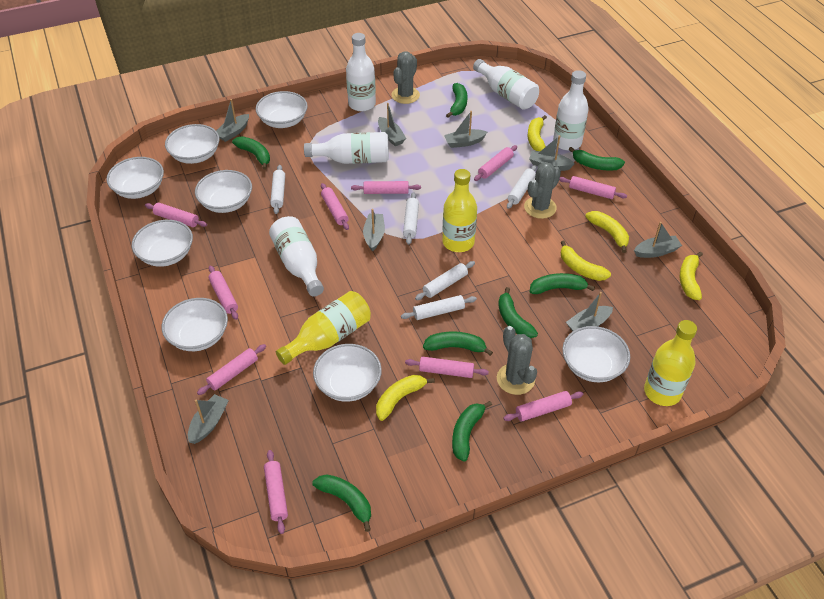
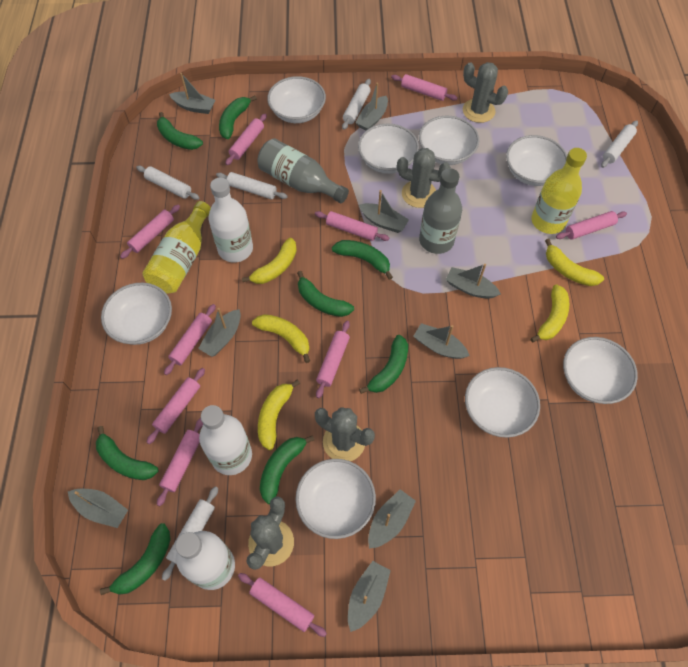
grey boat: [188,394,229,444] [216,99,249,142] [363,209,385,252] [378,103,406,146] [444,111,487,148] [529,135,575,171] [566,292,613,331] [634,222,682,258] = 8 -> [68,489,128,528] [169,73,216,114] [198,308,241,357] [348,561,391,632] [355,82,388,131] [359,190,409,233] [368,489,416,549] [413,323,470,359] [445,264,501,299] = 9
grey bottle: none = 0 -> [257,138,349,203] [419,168,462,254] = 2
grey cactus: [392,51,420,104] [497,326,537,395] [524,162,561,219] = 3 -> [247,497,294,570] [315,407,375,461] [397,148,451,208] [463,62,508,123] = 4
white bottle: [269,216,324,297] [304,132,389,164] [346,33,376,111] [473,59,539,109] [553,70,589,151] = 5 -> [175,531,235,590] [199,405,252,475] [209,178,253,263] = 3
yellow bottle: [276,291,371,365] [442,169,477,252] [644,320,697,406] = 3 -> [143,201,211,294] [531,148,587,234] = 2

